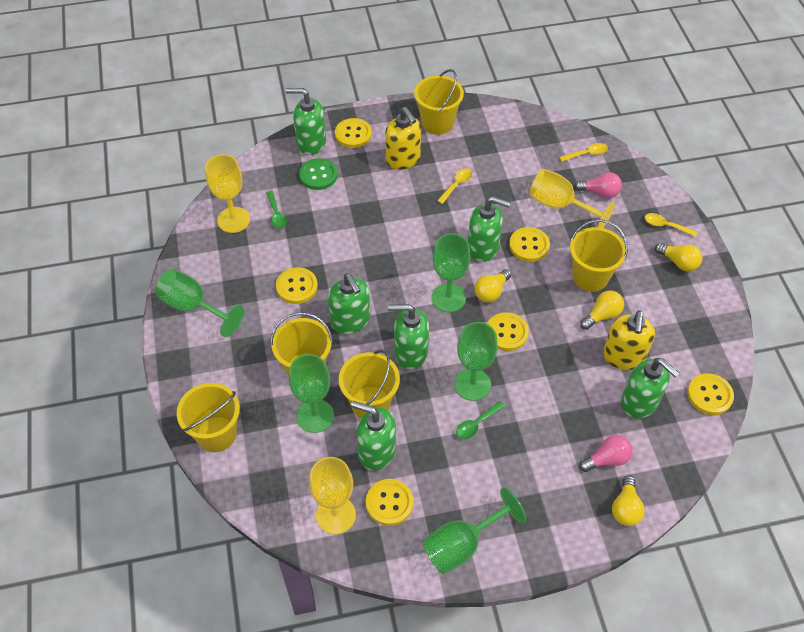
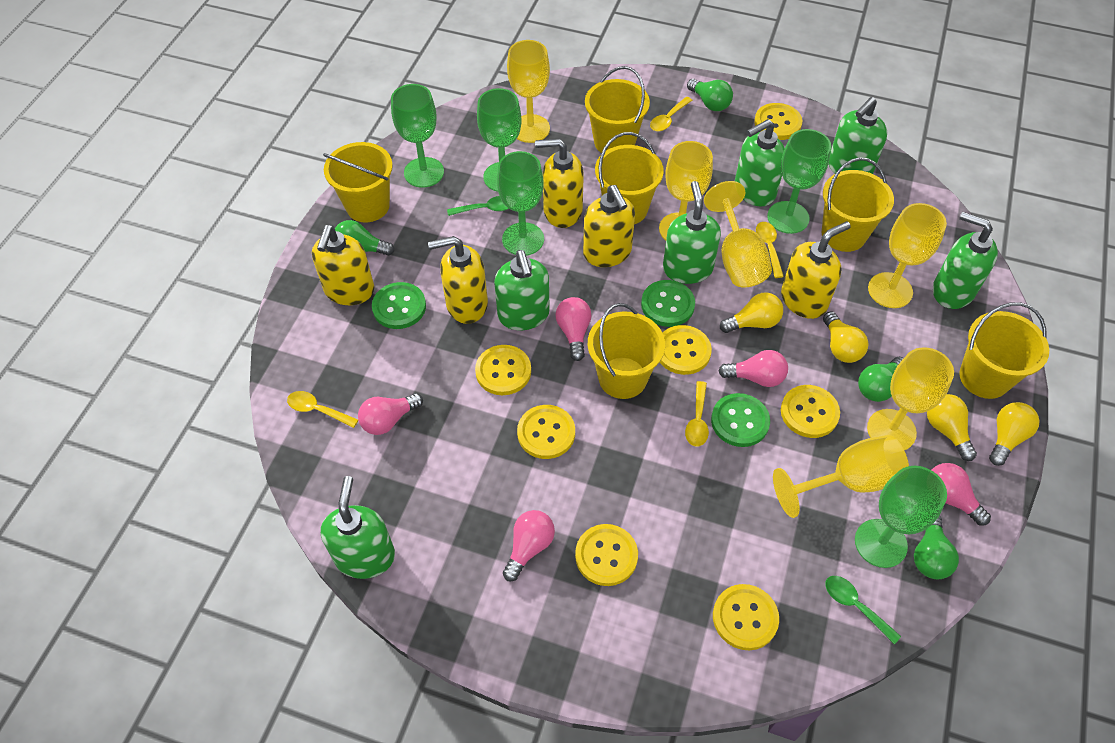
green button: [299,158,338,190] = 1 -> [372,282,426,329] [641,280,695,327] [711,393,770,447] = 3
green light bulb: none = 0 -> [335,220,395,256] [687,79,733,111] [858,357,904,402] [914,516,959,579] = 4
pink light bulb: [574,172,622,198] [579,435,633,472] = 2 -> [358,393,423,435] [503,510,555,581] [556,297,592,361] [718,350,788,387] [932,463,991,526] = 5
yellow bucket: [177,383,240,452] [271,312,333,377] [339,350,400,419] [414,69,464,135] [570,219,628,292] = 5 -> [323,142,393,222] [585,66,650,153] [588,303,665,399] [595,132,664,224] [822,157,894,252] [959,302,1049,399] = 6
yellow button: [276,267,318,304] [335,118,372,148] [366,479,414,526] [487,312,529,351] [509,227,550,262] [687,373,734,415] = 6 -> [475,345,531,395] [517,405,575,459] [575,524,638,586] [660,325,712,375] [713,584,779,650] [754,103,802,140] [781,385,840,438] = 7
yellow goblet: [205,154,250,233] [309,457,356,534] [529,169,615,228] = 3 -> [507,40,550,143] [659,141,713,240] [704,181,772,287] [773,435,909,518] [867,347,954,450] [868,203,947,308] = 6
yellow soap dispenser: [385,107,421,170] [603,310,655,370] = 2 -> [312,225,374,305] [428,236,488,324] [535,138,584,228] [583,185,635,267] [781,221,851,319] = 5
yellow spoon: [437,168,472,204] [559,143,608,162] [645,213,697,237] = 3 -> [287,391,358,428] [650,97,693,131] [685,381,709,447] [756,222,784,278] = 4

